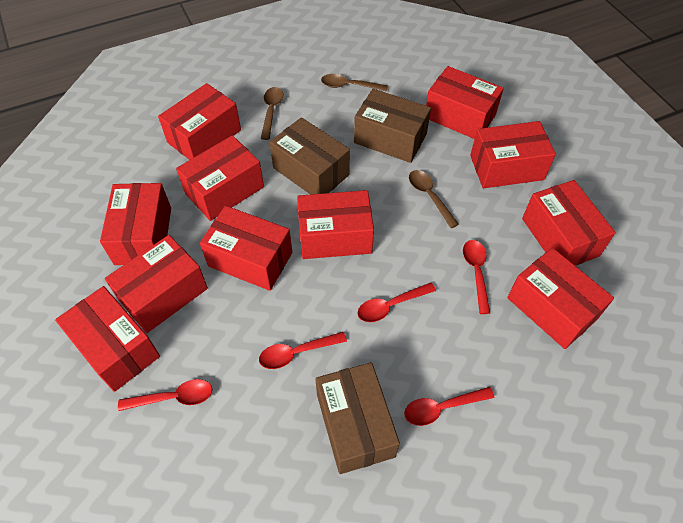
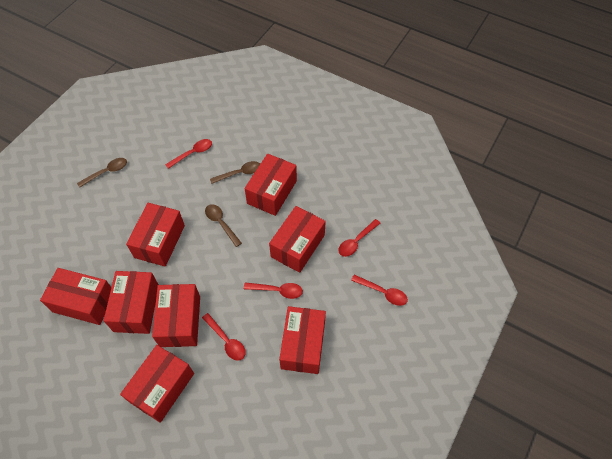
brown box: [270,117,350,195] [315,362,400,474] [354,89,431,163] = 3 -> none = 0
red box: [55,286,160,392] [100,183,171,265] [105,235,208,333] [158,83,241,160] [176,135,264,221] [200,206,292,291] [297,190,374,259] [426,66,504,139] [470,121,556,188] [507,248,614,349] [522,180,616,265] = 11 -> [40,268,111,325] [104,271,159,334] [120,345,194,423] [126,203,185,267] [152,284,200,347] [244,154,297,216] [269,206,326,273] [279,306,326,374] = 8

